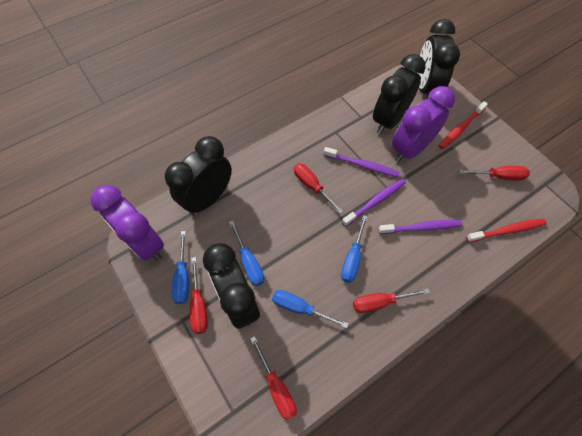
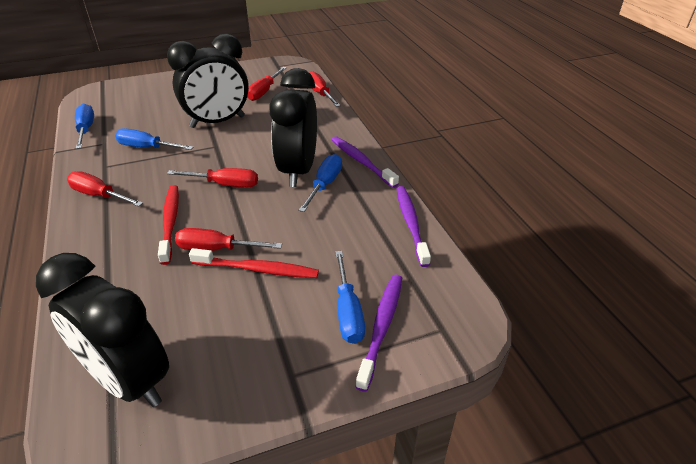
black clock: [165,136,232,215] [203,243,260,329] [373,54,426,134] [418,19,460,99] = 4 -> [36,253,169,407] [167,34,249,128] [269,68,317,187] = 3
purple clock: [91,185,164,261] [392,86,455,162] = 2 -> none = 0

